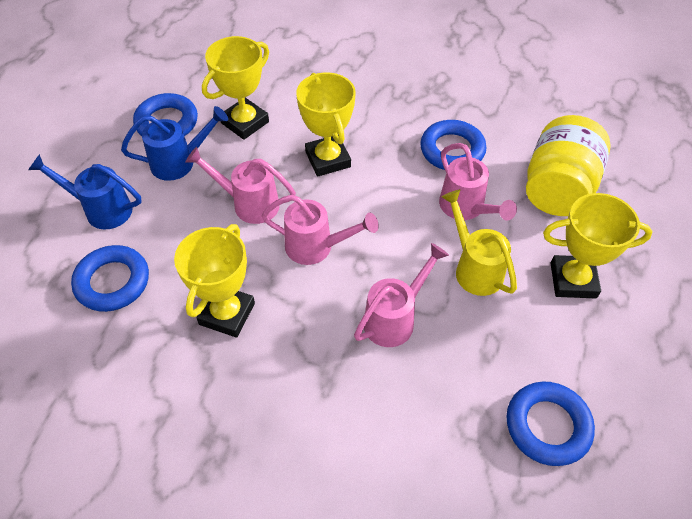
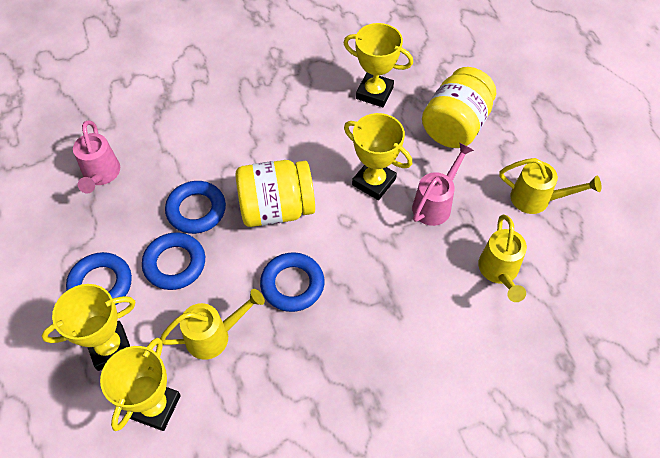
blue watering can: [28,154,142,230] [121,106,228,181] = 2 -> none = 0
pink watering can: [185,147,296,224] [261,195,378,265] [354,243,449,347] [439,143,517,220] = 4 -> [73,120,120,193] [412,142,474,226] = 2
yellow jar: [526,115,611,216] = 1 -> [235,160,315,227] [422,67,496,148] = 2
yellow watering can: [441,189,517,296] = 1 -> [160,289,265,360] [478,215,527,302] [499,158,601,214] = 3

